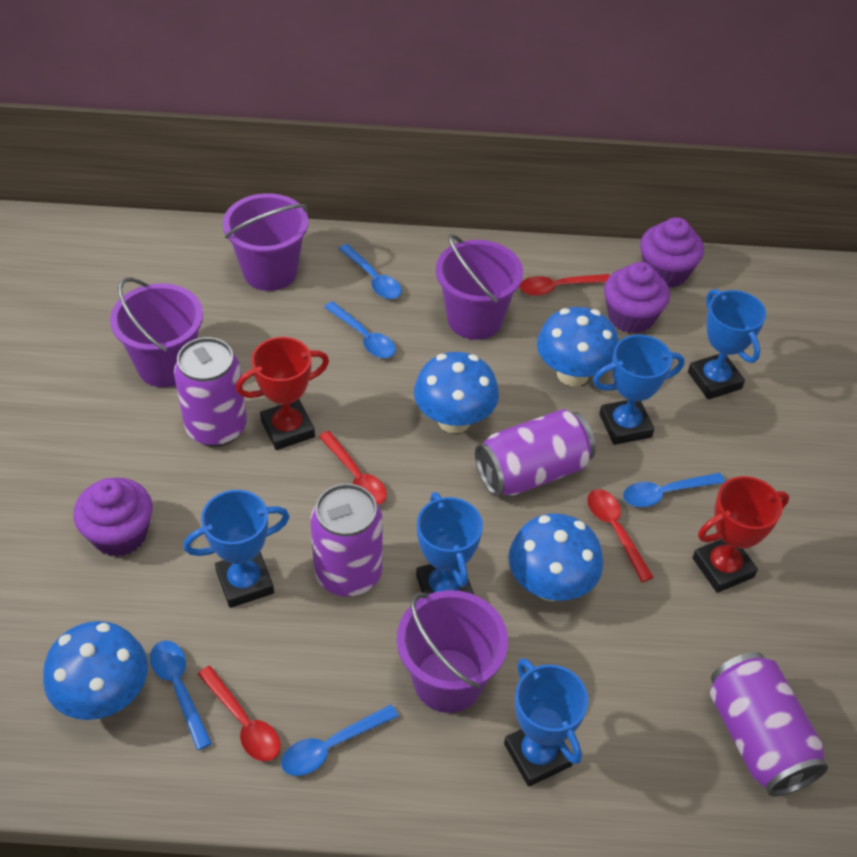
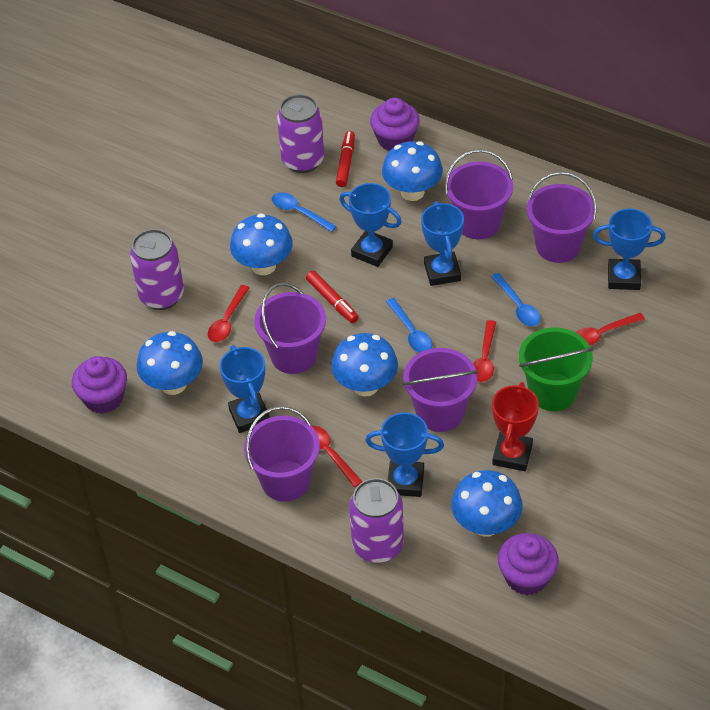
blue mushroom: [43,621,148,720] [414,352,499,433] [509,513,603,601] [537,307,618,386] = 4 -> [137,331,203,395] [230,213,293,275] [331,333,398,397] [382,141,443,201] [451,470,522,537] = 5
blue spoon: [150,641,212,750] [281,704,399,776] [324,301,396,358] [339,244,401,299] [623,473,725,507] = 5 -> [272,192,337,232] [386,298,432,352] [491,273,541,326] = 3
green bucket: none = 0 -> [519,328,594,411] = 1
purple bucket: [110,278,203,387] [223,193,308,291] [397,590,508,713] [436,234,523,340] = 4 -> [244,406,320,502] [254,283,326,374] [403,348,478,432] [445,149,513,239] [527,172,597,263] = 5
purple can: [174,337,247,447] [310,483,383,597] [475,409,596,496] [710,652,828,796] = 4 -> [130,229,184,310] [277,94,324,173] [349,478,404,563] = 3
red marker: none = 0 -> [306,271,359,323] [336,131,355,187] = 2
red trophy: [236,337,329,450] [692,476,789,593] = 2 -> [492,382,539,471] = 1

